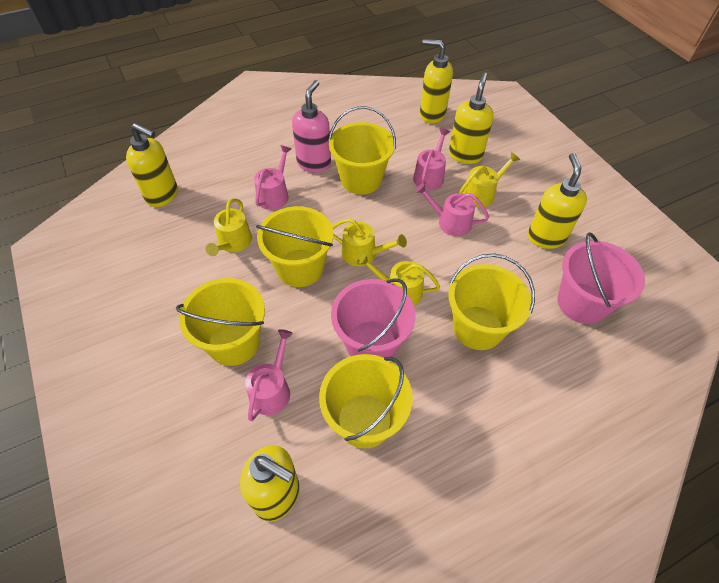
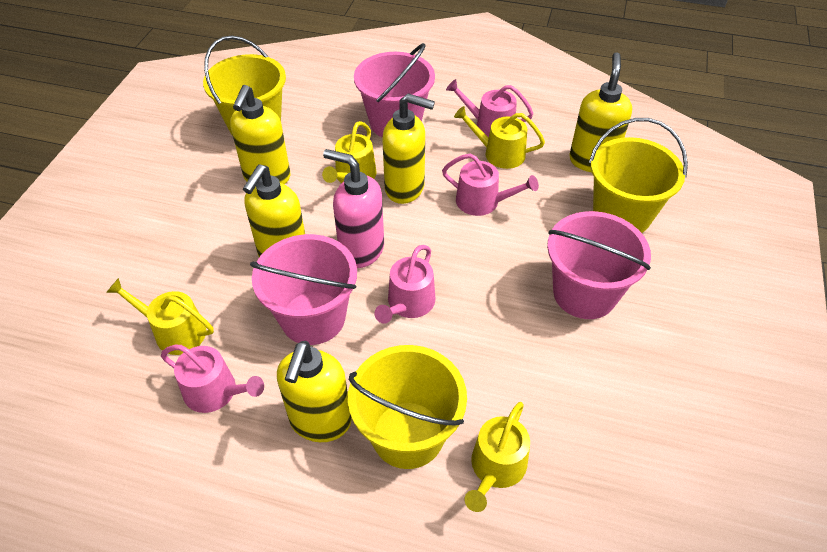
pink bucket: [331,278,416,357] [558,232,645,324] = 2 -> [250,234,357,345] [354,43,435,138] [547,211,651,319] = 3
yellow bucket: [176,278,265,366] [256,206,334,287] [319,354,413,449] [328,106,396,195] [448,254,535,350] = 5 -> [203,36,286,136] [348,345,467,469] [589,118,688,233] = 3

